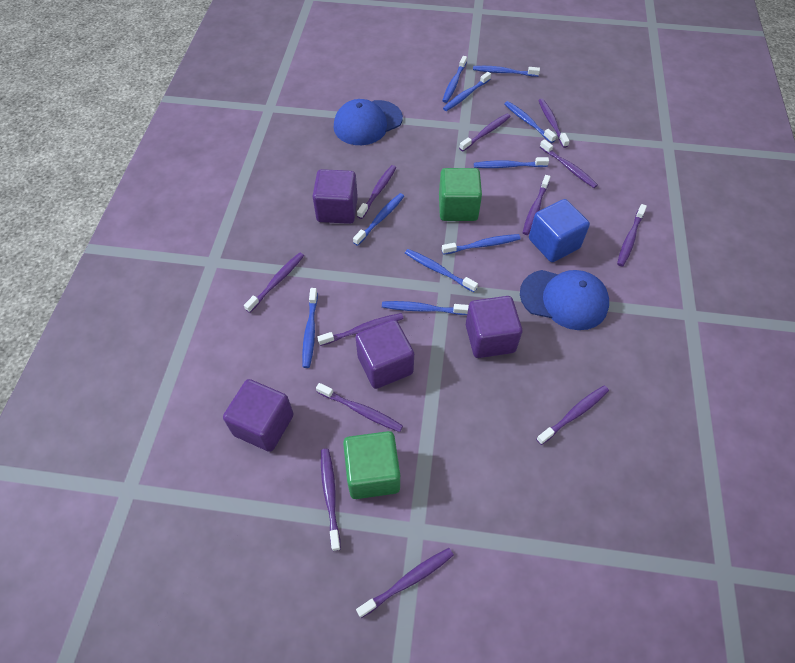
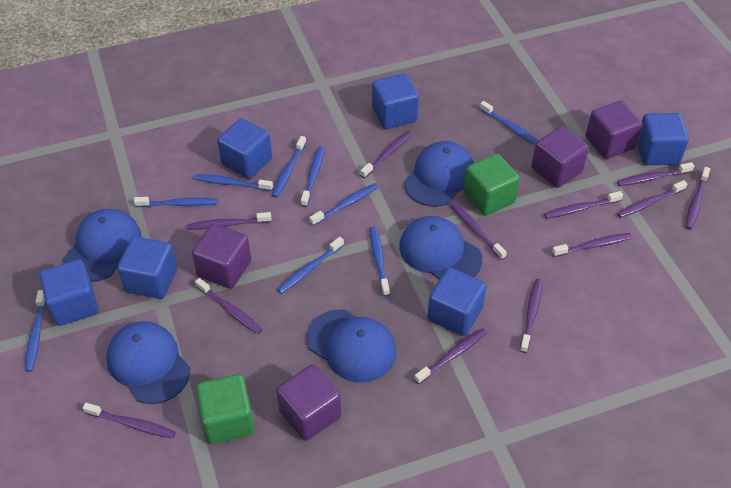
blue cap: [334,99,403,145] [520,270,609,330] = 2 -> [63,209,142,282] [106,321,190,404] [307,309,396,382] [399,216,482,280] [404,141,474,207] = 5
blue cube: [529,199,590,262] = 1 -> [39,259,99,326] [117,237,177,299] [217,118,272,179] [372,74,419,129] [427,267,487,336] [637,113,689,165] = 6
blue toothbrush: [302,288,318,368] [353,193,404,246] [382,301,469,315] [405,249,478,292] [442,56,467,103] [442,234,521,255] [443,72,491,111] [473,66,540,77] [474,157,549,168] [504,101,557,143] = 10 -> [25,290,46,372] [134,197,218,207] [194,174,273,191] [272,136,306,197] [277,237,344,294] [301,146,325,207] [309,183,378,226] [369,226,390,296] [480,101,538,145] = 9

